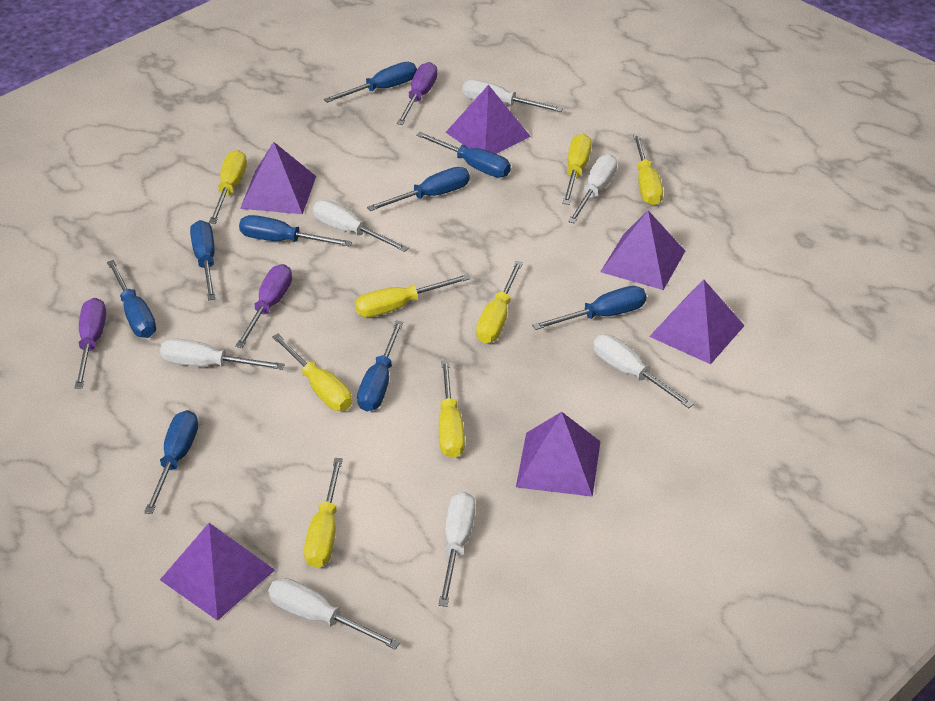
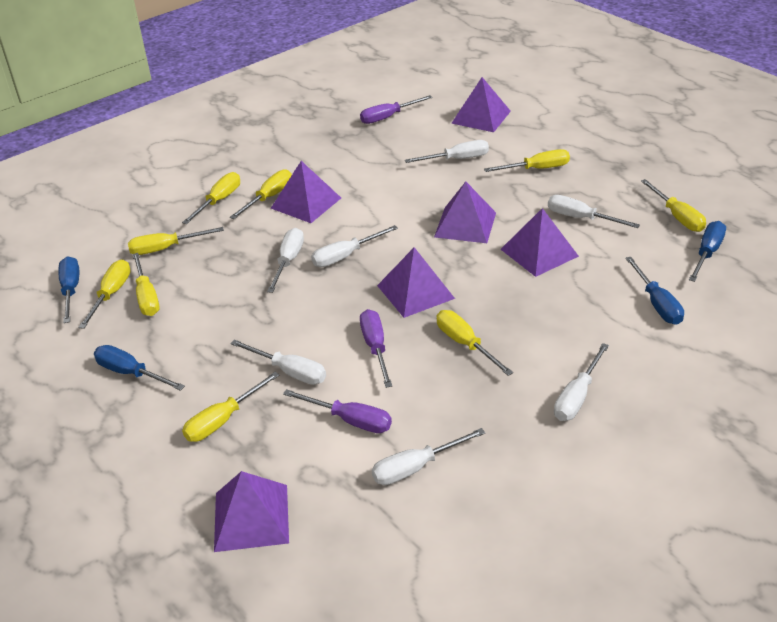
blue screwdriver: [107,260,156,338] [144,410,198,514] [190,220,216,300] [239,215,352,247] [324,62,417,103] [357,320,403,412] [367,167,470,211] [416,132,511,178] [532,286,646,330] = 9 -> [58,256,79,323] [94,345,185,391] [625,257,684,325] [689,221,726,282] = 4
yellow screwdriver: [209,150,247,224] [272,334,352,411] [304,458,343,568] [355,274,471,317] [439,360,465,458] [476,261,523,343] [562,134,592,205] [633,134,663,205] = 8 -> [78,260,131,329] [128,227,224,255] [132,253,160,316] [182,172,240,224] [182,372,280,442] [230,169,292,219] [437,310,513,376] [484,149,570,172] [641,179,706,232] = 9

